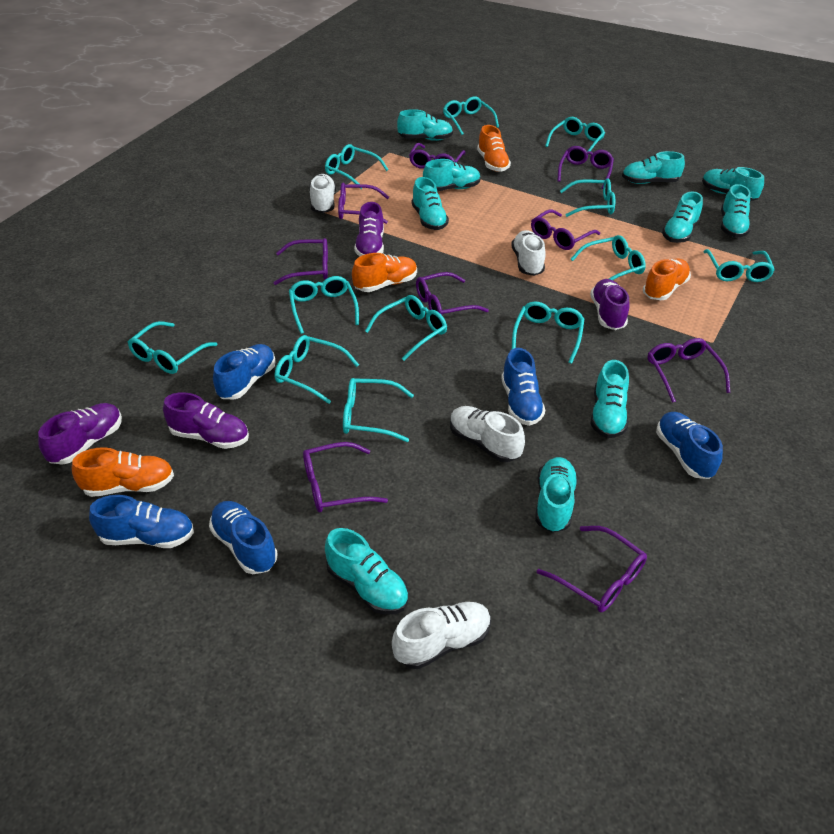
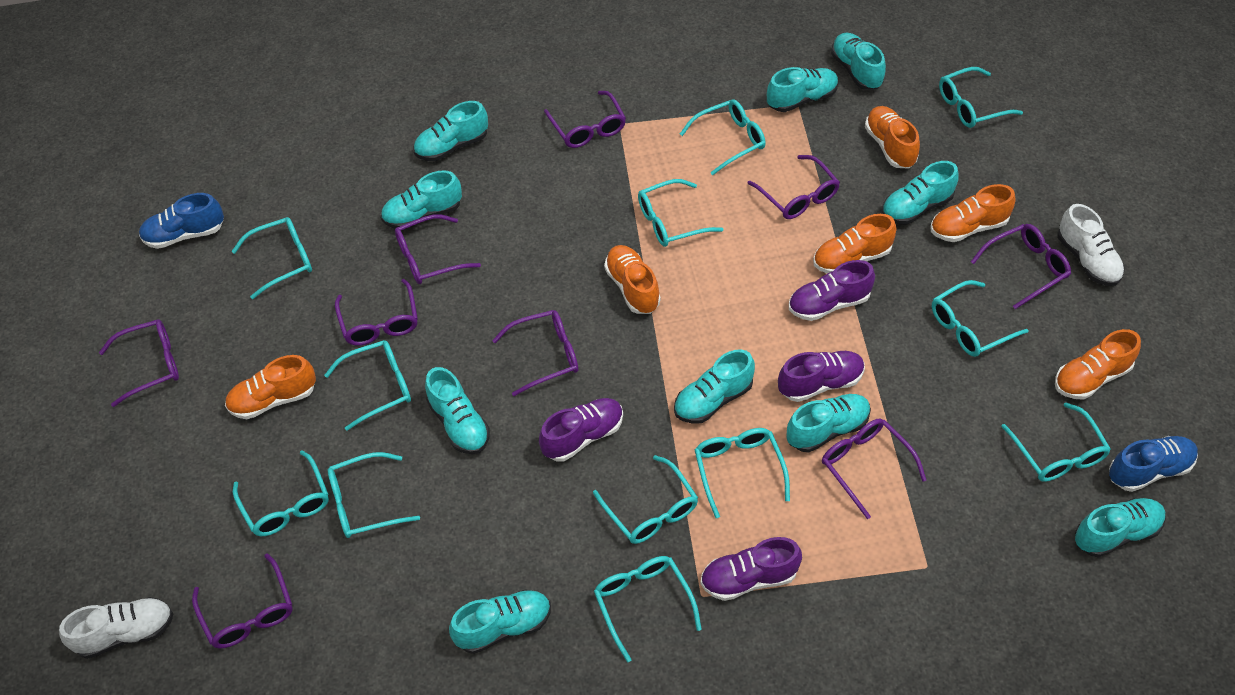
blue shoe: [89,495,194,548] [209,501,278,574] [213,344,276,399] [501,348,545,426] [656,412,723,479] = 5 -> [139,193,224,249] [1109,436,1198,492] = 2
orange shoe: [72,447,174,497] [352,253,417,292] [477,125,511,172] [643,259,691,300] = 4 -> [225,355,316,419] [604,245,661,314] [813,214,896,274] [865,106,920,169] [930,184,1016,242] [1055,329,1141,400] = 6
white shoe: [309,174,336,213] [392,602,491,669] [450,406,525,462] [511,230,546,276] = 4 -> [59,597,174,659] [1057,204,1125,286] = 2

